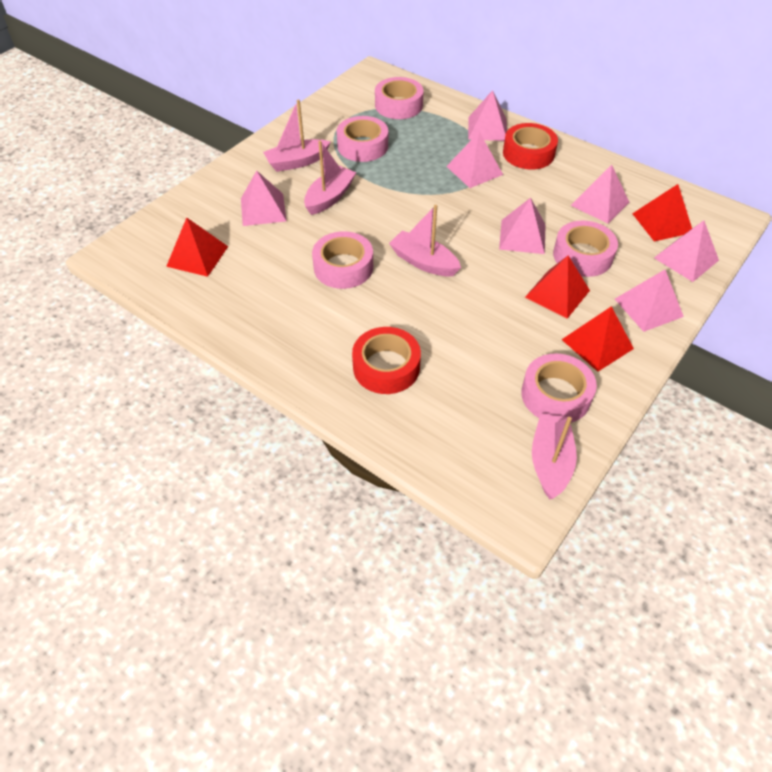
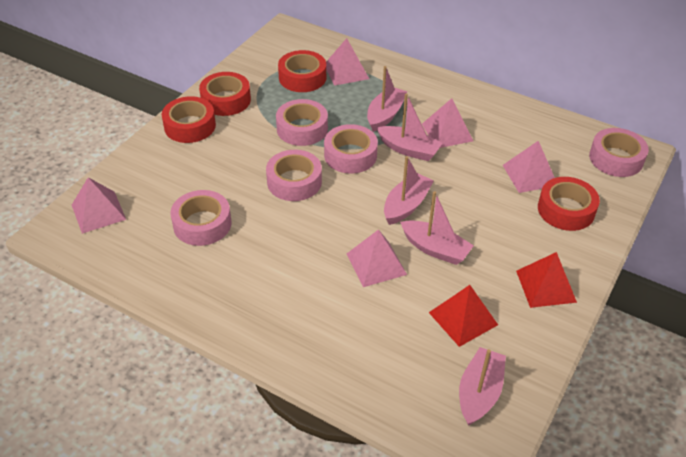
pink boat: [263,99,331,172] [304,141,356,215] [389,205,461,276] [532,414,577,499] = 4 -> [367,66,407,132] [377,94,442,161] [384,156,434,225] [400,191,474,265] [459,347,506,426] = 5
pink pyramid: [241,171,287,226] [446,132,503,188] [468,90,507,141] [499,198,546,254] [570,165,629,223] [615,270,684,332] [654,220,719,282] = 7 -> [72,177,126,234] [326,38,369,86] [347,229,407,287] [422,98,473,148] [503,141,555,193] = 5
red pyramid: [166,217,228,277] [525,256,590,319] [561,306,634,372] [632,184,692,241] = 4 -> [429,285,498,347] [516,252,577,308] = 2
red tape: [352,327,421,394] [503,123,558,170] = 2 -> [162,96,216,143] [199,72,251,116] [278,50,326,92] [538,177,600,231] = 4

